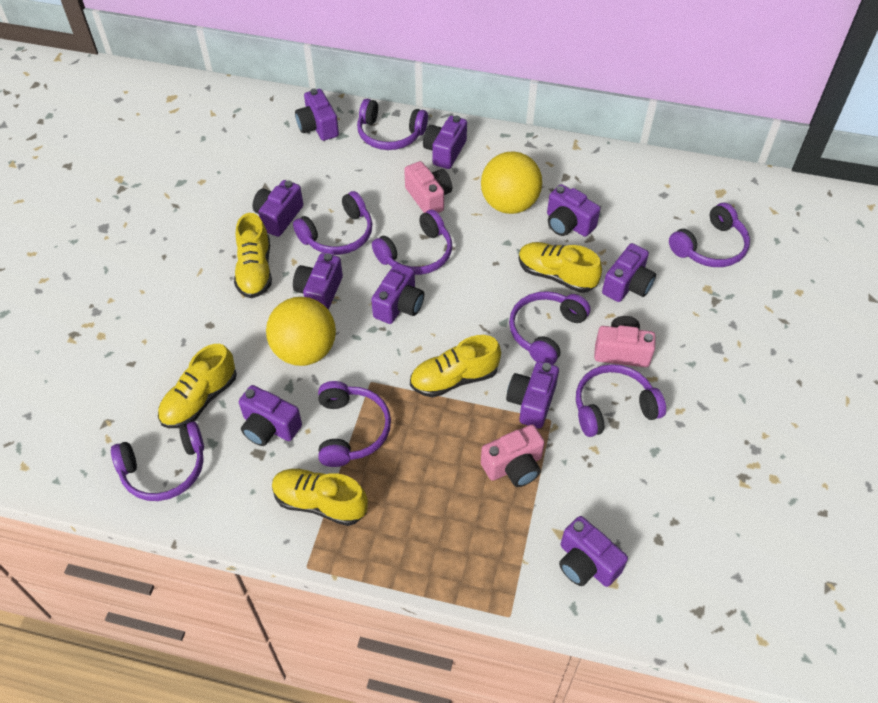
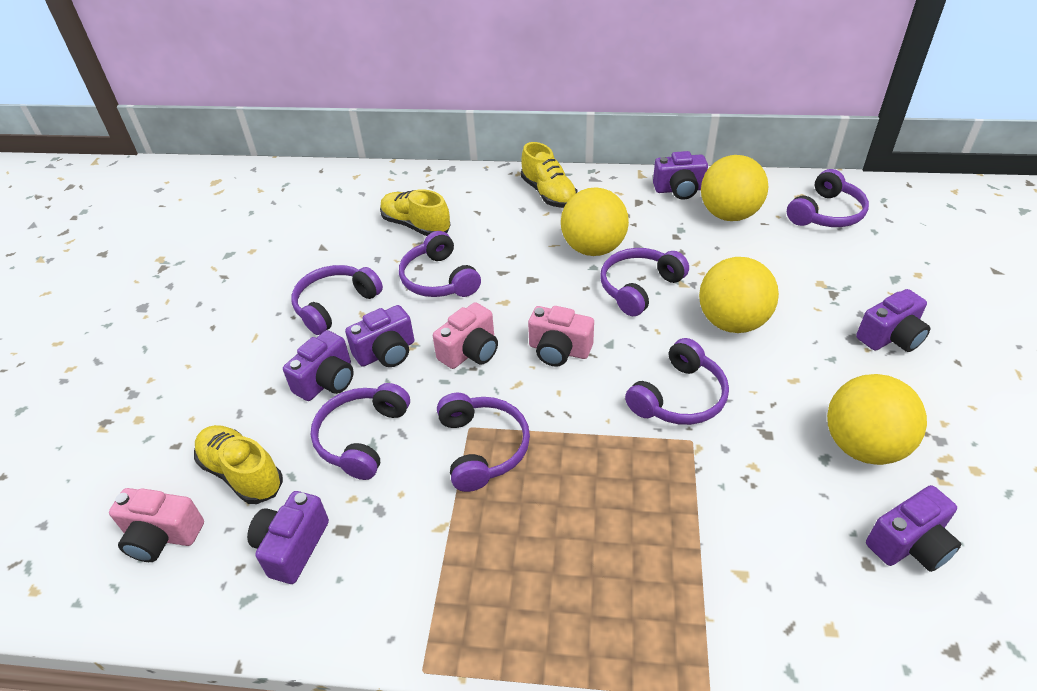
purple camera: [239,385,302,446] [253,180,303,237] [293,253,343,310] [295,89,339,141] [371,263,424,324] [423,116,467,169] [506,361,559,428] [547,184,600,237] [559,516,628,587] [602,243,656,302] = 10 -> [247,491,329,584] [283,330,354,401] [345,305,414,367] [653,151,708,200] [856,289,930,352] [866,485,961,572] = 6
purple headphones: [111,421,204,501] [293,191,372,255] [318,381,391,467] [357,99,428,150] [372,210,452,275] [509,291,590,365] [576,364,666,437] [669,203,750,267] = 8 -> [292,265,383,335] [311,383,410,480] [399,231,481,297] [437,393,530,492] [600,248,689,316] [625,338,729,425] [787,169,869,227] = 7
yellow ball: [266,297,336,366] [481,151,542,214] = 2 -> [561,187,629,256] [699,257,779,333] [701,155,768,221] [827,374,927,465] = 4
yellow shoe: [158,344,237,428] [234,213,272,298] [272,469,368,526] [410,335,501,398] [518,242,602,293] = 5 -> [194,425,283,504] [380,189,450,236] [521,142,577,208] = 3

